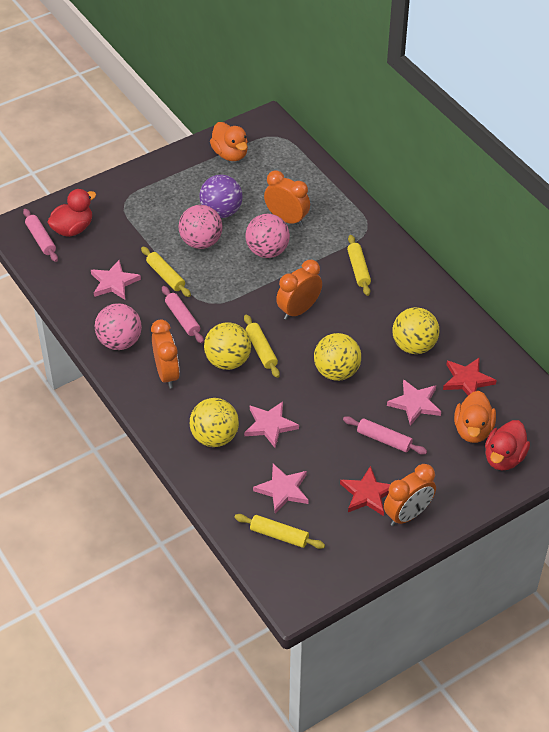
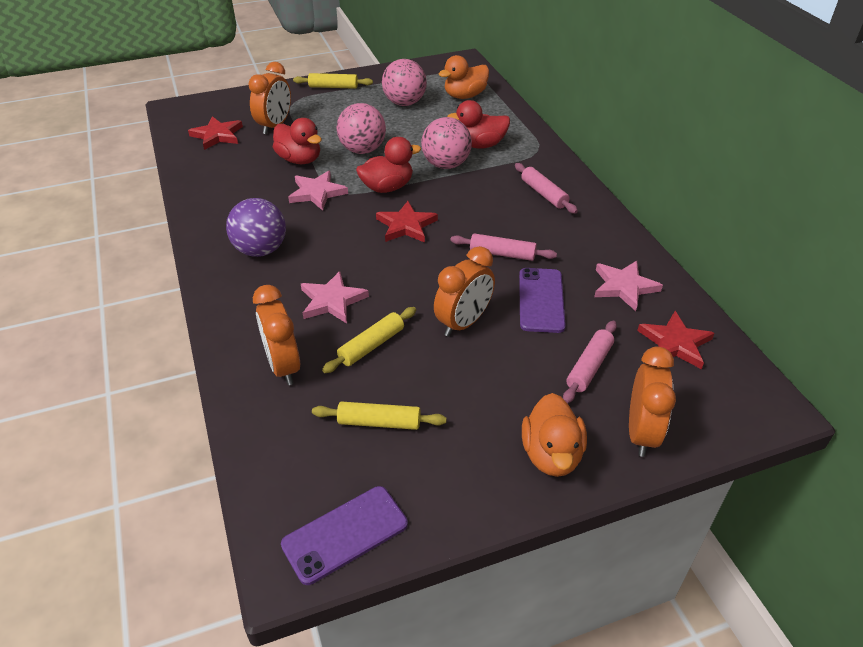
pink star: [91,260,141,300] [244,401,299,448] [253,464,309,514] [387,379,441,426] = 4 -> [288,171,348,211] [301,271,369,323] [594,261,663,311] = 3
purple phone: none = 0 -> [281,486,408,585] [519,268,566,333] = 2
red duck: [47,189,96,237] [485,420,530,471] = 2 -> [273,118,322,164] [356,137,421,193] [447,100,510,149] = 3
red star: [340,466,390,516] [443,358,497,396] = 2 -> [188,116,243,150] [376,201,438,243] [637,311,715,369] = 3
yellow ball: [190,398,239,447] [204,322,251,370] [314,333,361,381] [392,307,439,354] = 4 -> none = 0
yellow rolling pin: [141,247,191,297] [234,514,325,549] [244,314,280,378] [347,235,371,296] = 4 -> [293,73,373,89] [312,401,447,430] [322,307,416,373] = 3

